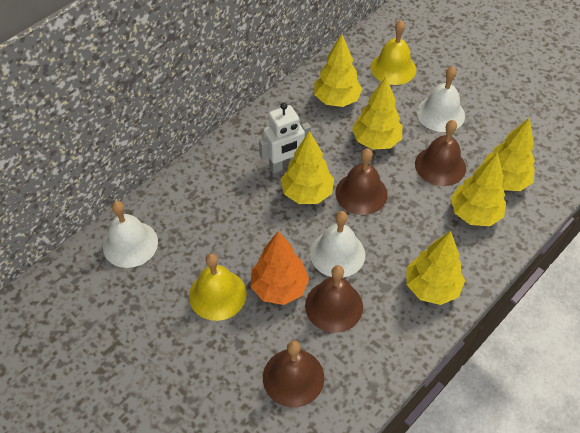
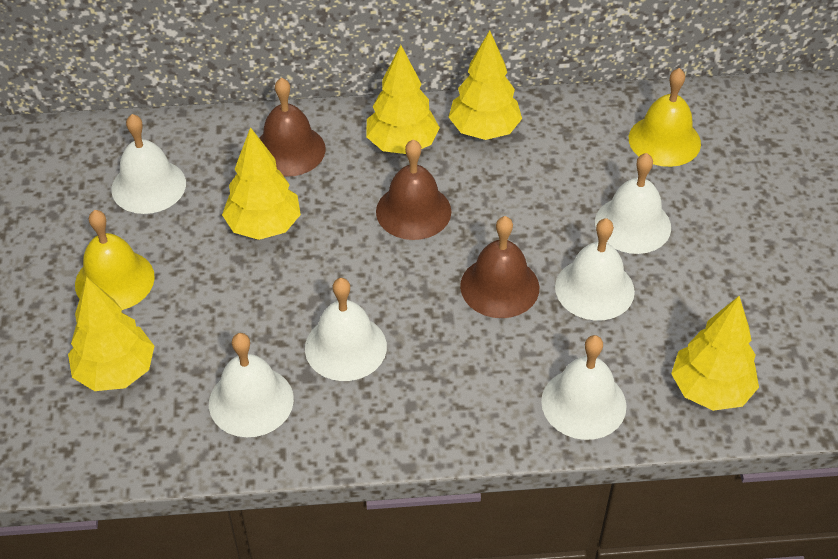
brown bell: [263,340,324,408] [305,265,363,333] [335,148,388,215] [415,120,466,186] = 4 -> [259,78,326,177] [376,139,451,240] [460,216,539,318] = 3
orange tree: [251,231,309,305] = 1 -> none = 0
white bell: [103,201,158,268] [310,211,365,278] [417,66,465,132] = 3 -> [111,114,186,214] [209,333,294,437] [305,278,387,381] [541,335,627,440] [555,218,635,320] [595,153,671,254] = 6
white robot: [259,102,311,173] = 1 -> none = 0
yellow tree: [281,131,334,204] [314,34,362,107] [352,77,402,150] [406,231,465,305] [451,152,506,226] [482,117,535,191] = 6 -> [68,277,154,391] [222,127,301,240] [366,45,440,154] [449,30,522,140] [671,296,759,411] = 5

